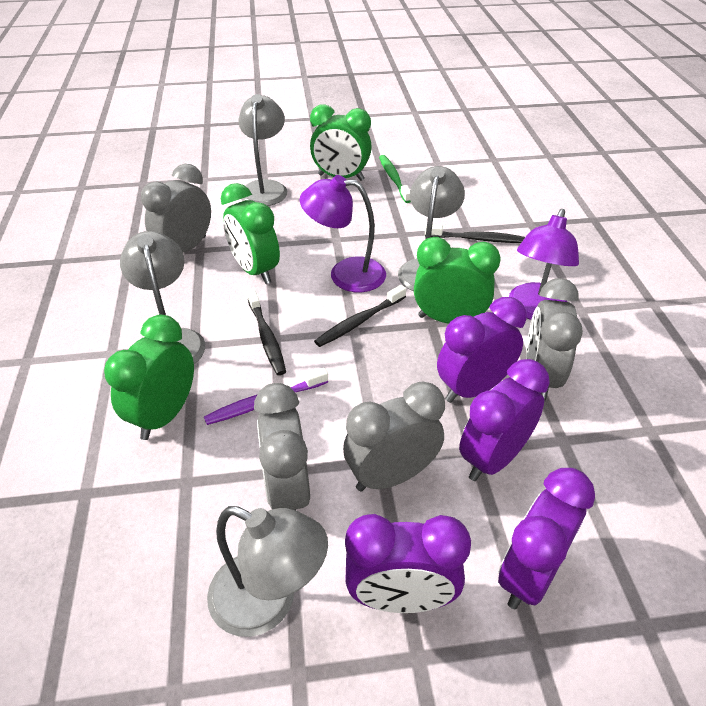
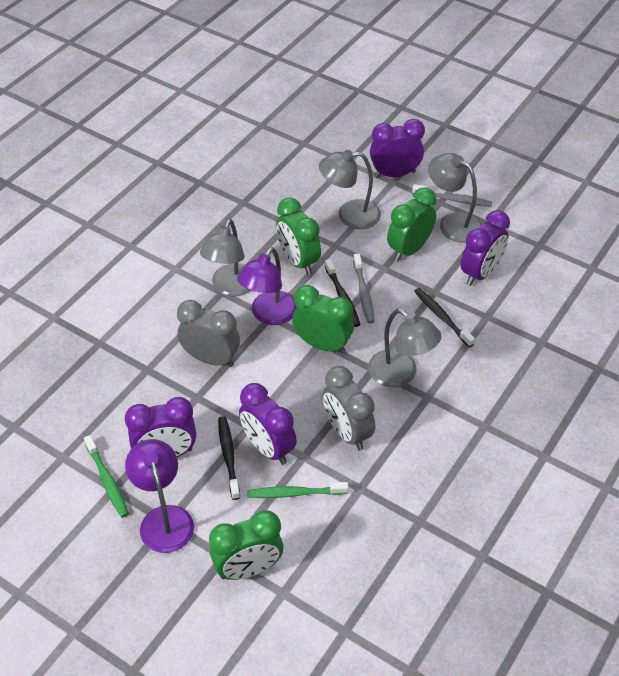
green toothbrush: [379,155,411,203] = 1 -> [84,435,129,518] [247,482,348,498] = 2
grey clock: [141,164,211,252] [254,383,310,511] [343,382,445,491] [526,278,583,400] = 4 -> [177,300,240,367] [323,366,375,451] = 2
grey toothbrush: none = 0 -> [353,254,375,323] [412,184,492,207] = 2
purple toothbrush: [204,368,328,425] = 1 -> none = 0

